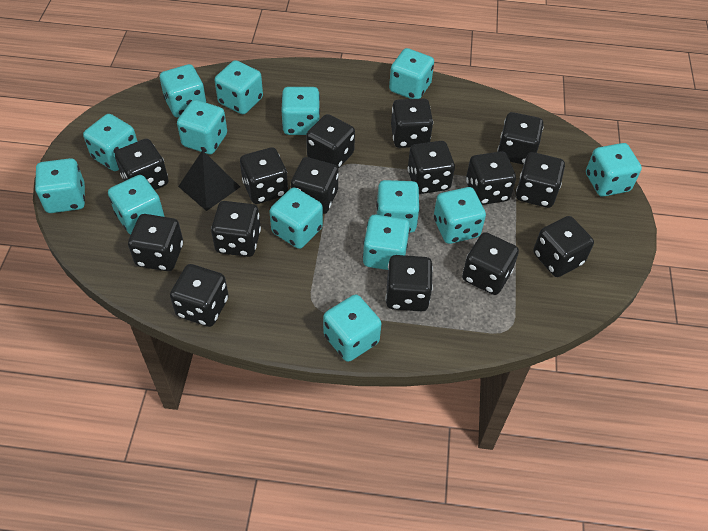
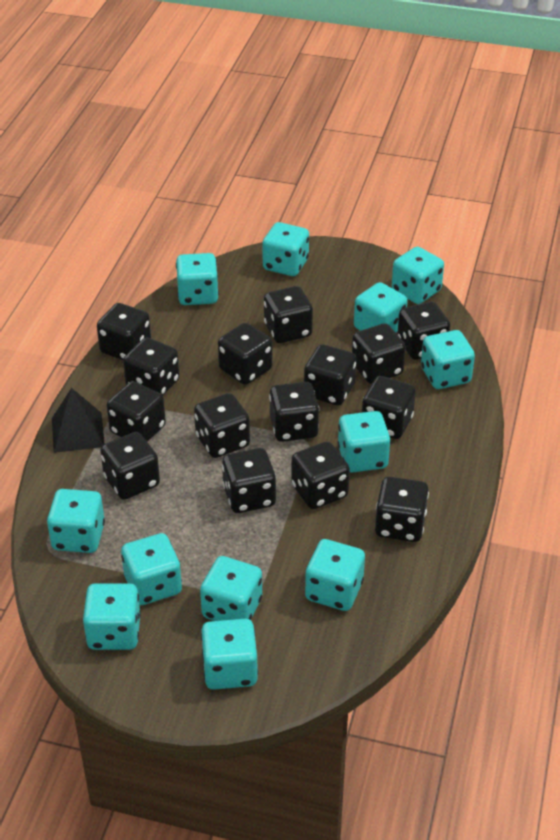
turquoise dice: [35,158,85,213] [83,114,138,171] [108,175,165,235] [160,64,206,117] [177,100,227,154] [215,60,263,114] [269,187,323,249] [281,87,320,135] [323,295,381,362] [363,215,410,270] [376,180,420,233] [389,48,434,99] [434,187,486,244] [586,143,642,197] = 14 -> [47,489,105,553] [83,583,141,650] [121,533,182,605] [176,253,219,305] [200,556,262,621] [201,619,258,690] [262,222,309,276] [305,539,365,611] [338,411,390,473] [354,282,408,333] [392,247,444,304] [421,330,475,389] = 12

